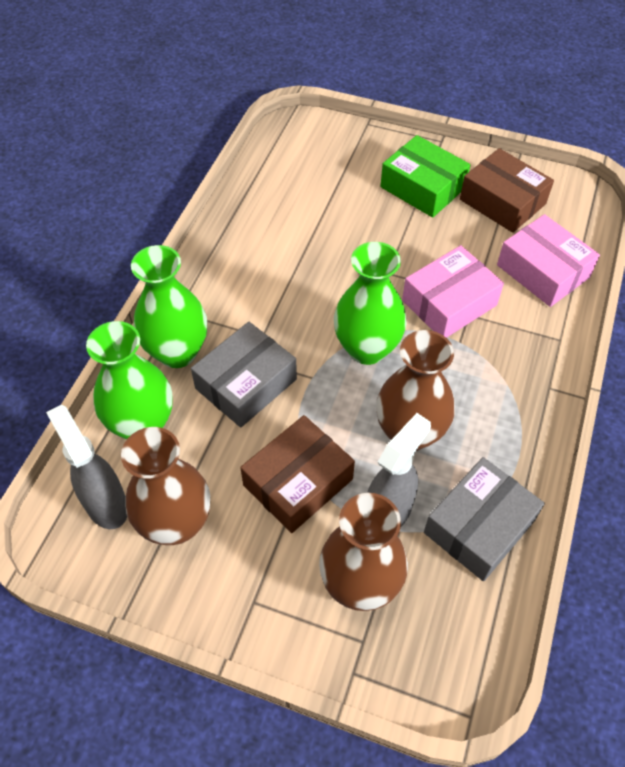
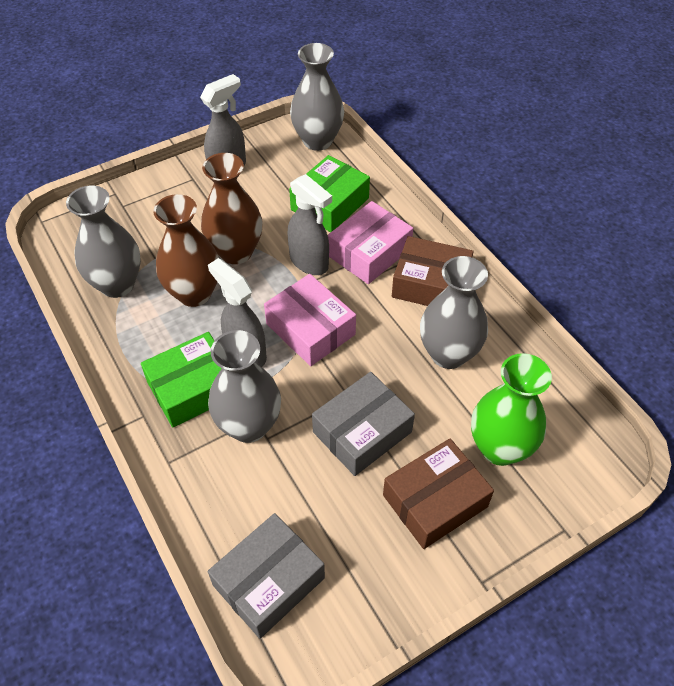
brown vase: [121,427,210,545] [319,493,408,611] [376,330,455,451] = 3 -> [153,194,219,307] [201,153,263,264] = 2
green box: [380,135,470,218] = 1 -> [141,332,222,428] [289,155,370,232] = 2
green vase: [86,321,173,439] [131,245,207,368] [334,242,407,365] = 3 -> [471,353,552,466] = 1
grey spray bottle: [46,405,127,529] [367,413,431,526] = 2 -> [200,74,246,165] [208,258,267,367] [287,174,332,275] = 3
grey vase: none = 0 -> [66,185,141,298] [208,330,281,443] [290,43,344,151] [420,256,488,369] = 4

